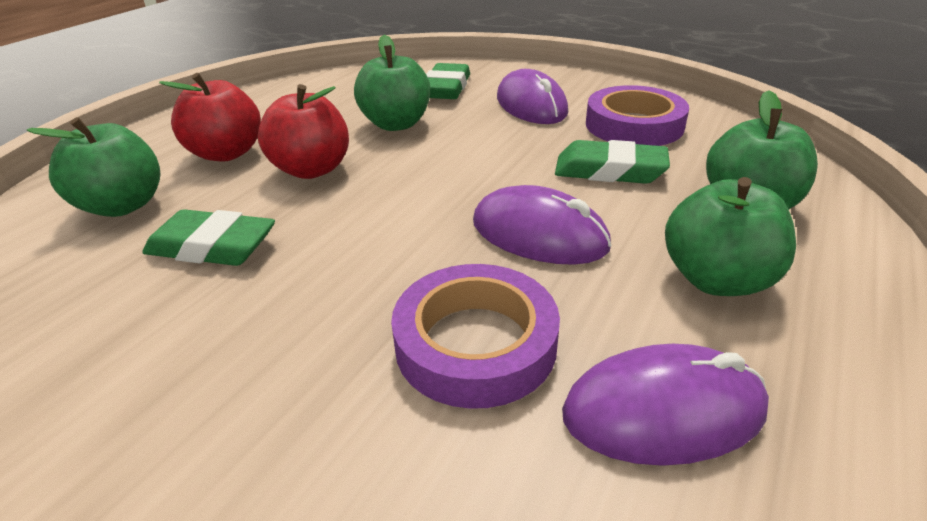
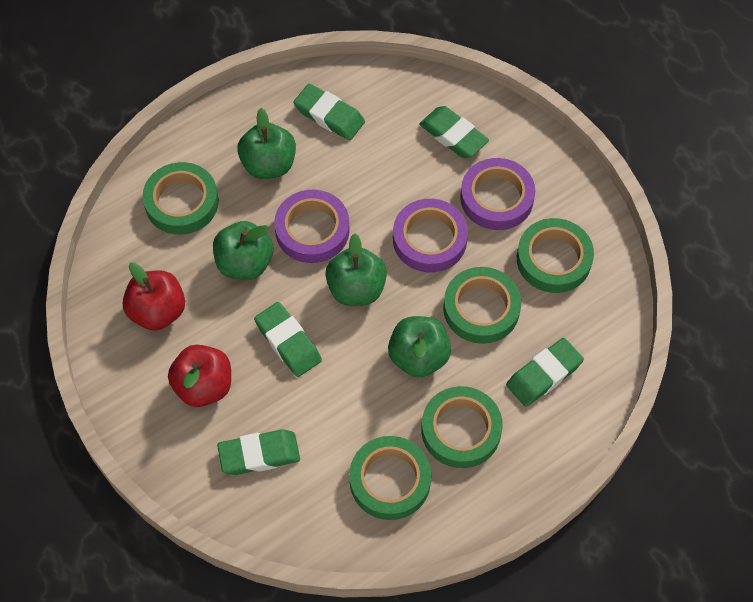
green eraser: [142,209,275,266] [426,63,470,99] [555,140,670,184] = 3 -> [217,429,300,475] [254,302,322,377] [294,84,365,140] [419,106,489,158] [506,338,584,407] = 5
green tape: none = 0 -> [143,162,219,235] [349,436,431,520] [421,386,503,468] [443,267,521,344] [517,218,594,293] = 5
purple mouse: [473,185,612,265] [497,69,568,124] [562,344,769,466] = 3 -> none = 0
purple tape: [391,264,560,409] [586,85,689,146] = 2 -> [274,190,350,263] [393,199,468,272] [460,158,535,230] = 3

